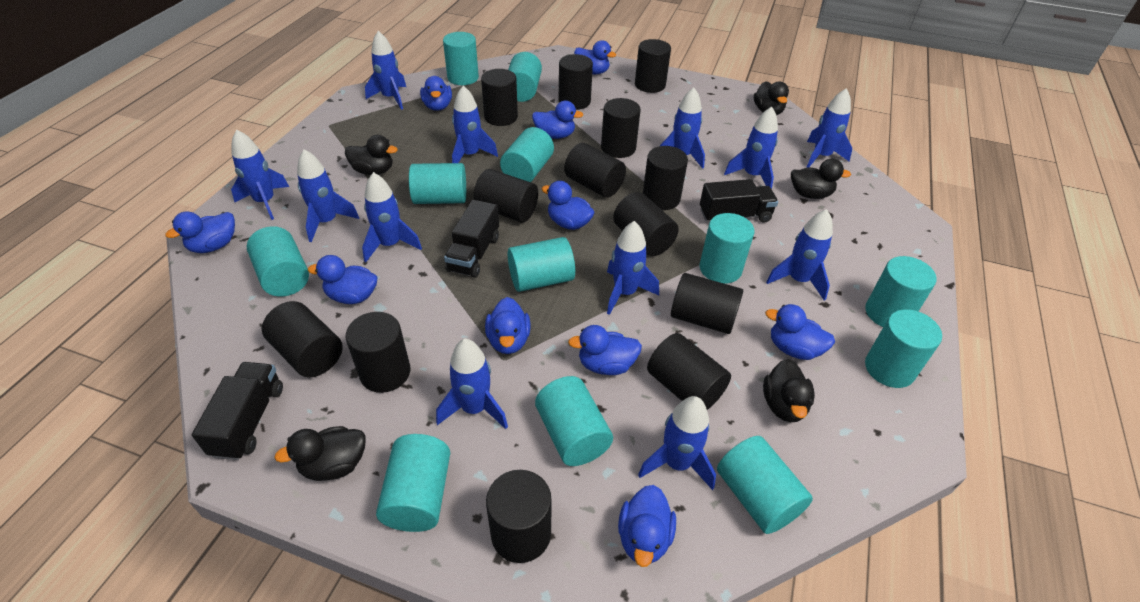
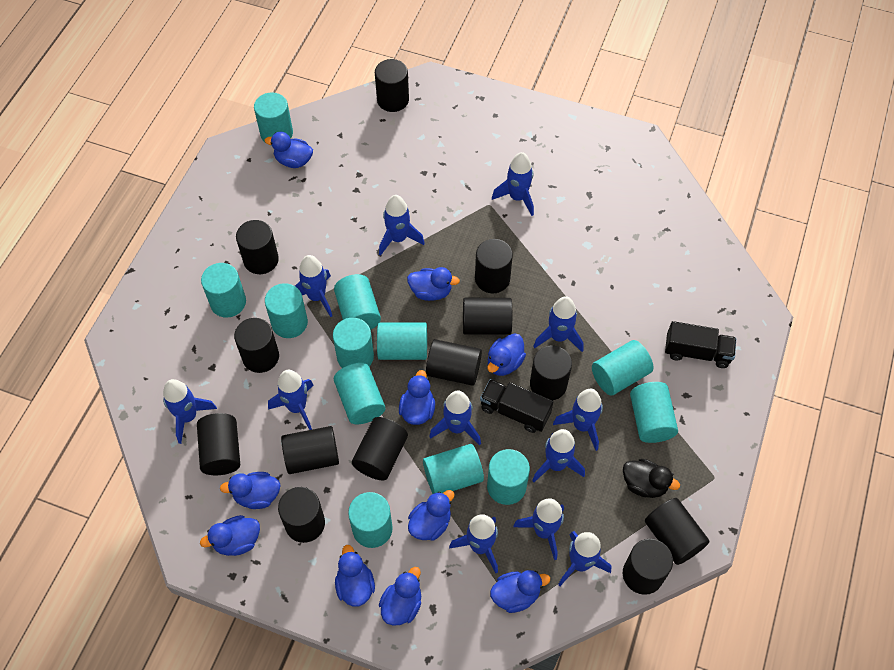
black duck: [274,426,366,481] [345,135,398,175] [754,81,789,115] [763,359,815,422] [791,159,851,199] = 5 -> [623,459,680,498] = 1
black truck: [192,362,283,460] [444,200,499,278] [700,179,778,223] = 3 -> [480,379,553,433] [665,321,736,368] = 2

